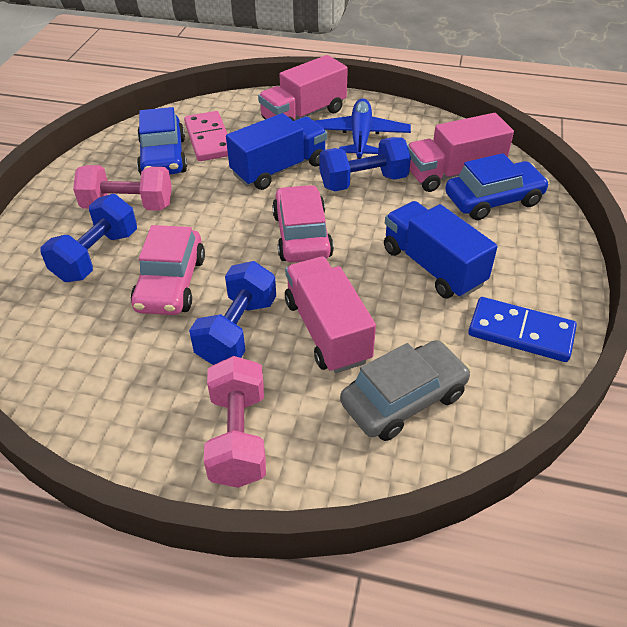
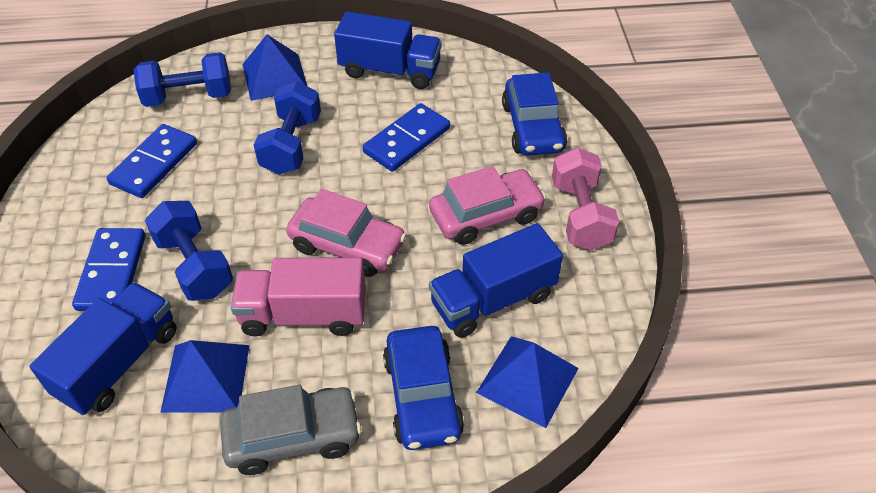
blue domino: [468,297,577,362] = 1 -> [72,228,145,311] [107,124,197,198] [363,103,450,172] = 3
blue plane: [315,98,411,159] = 1 -> none = 0
blue pyramid: none = 0 -> [160,340,250,413] [242,34,307,101] [476,336,579,428] = 3
blue truck: [226,113,327,190] [384,201,498,298] = 2 -> [29,282,176,415] [334,12,442,89] [429,223,563,338] = 3
pink domino: [184,111,228,161] = 1 -> none = 0
pink dumbbell: [73,165,172,211] [204,356,266,488] = 2 -> [552,147,619,250] = 1
pink truck: [258,55,348,121] [285,257,376,373] [407,113,514,192] = 3 -> [231,257,366,336] = 1

